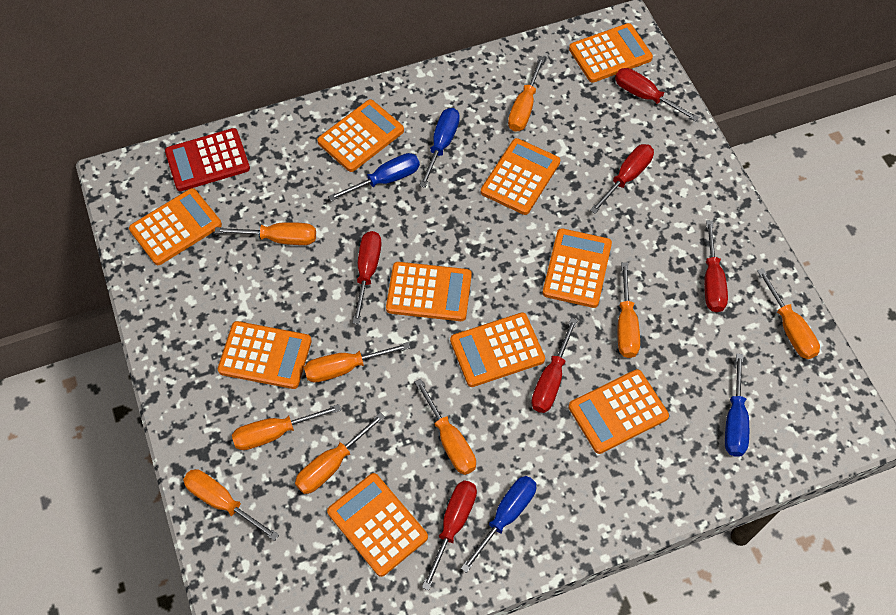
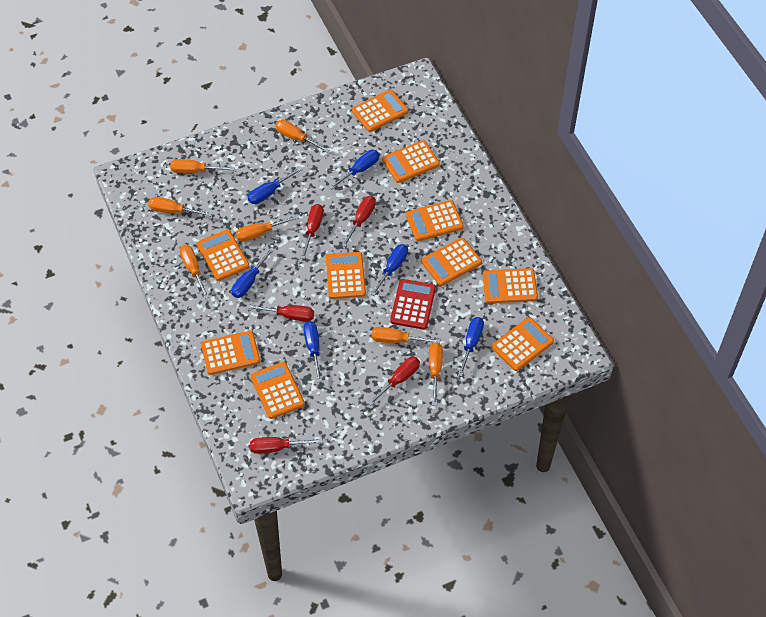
blue screwdriver: [328,153,420,201] [419,108,460,188] [461,476,536,573] [725,353,749,457] = 4 -> [231,247,275,298] [248,167,303,204] [303,321,322,382] [329,150,379,189] [370,244,408,296] [458,317,484,376] = 6
orange screwdriver: [183,469,279,541] [215,222,316,245] [232,404,341,450] [295,412,385,494] [304,342,410,382] [415,379,476,475] [508,56,545,132] [618,262,640,358] [757,269,820,359] = 9 -> [148,197,212,216] [170,159,235,173] [179,245,209,299] [236,215,299,242] [275,120,329,153] [371,327,440,343] [429,342,443,406] = 7
red screwdriver: [353,231,382,324] [422,480,477,590] [531,318,578,413] [590,144,654,214] [615,68,699,121] [704,220,728,312] = 6 -> [246,305,314,321] [250,437,322,454] [301,204,324,259] [342,196,376,247] [368,357,420,406] = 5

